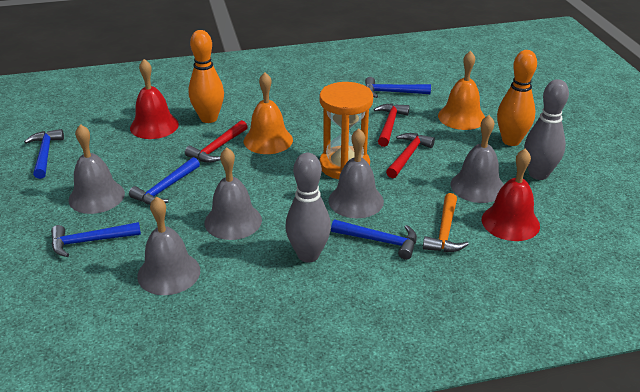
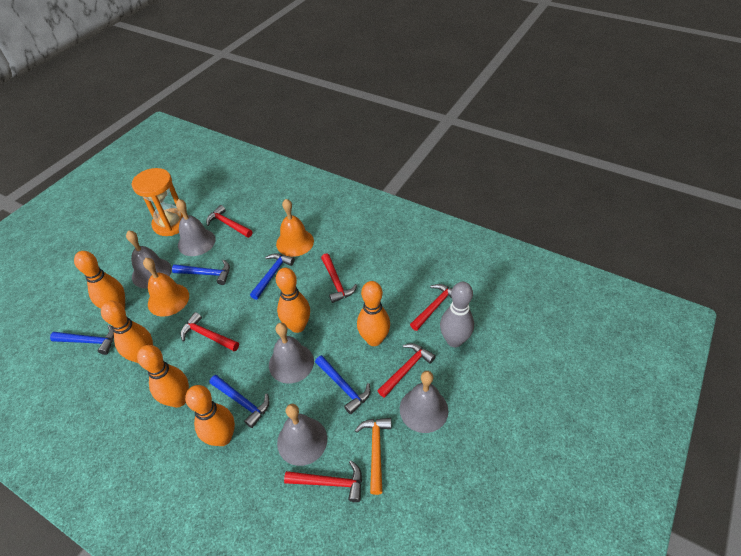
grey bowling pin: [285,153,331,263] [524,79,569,180] = 2 -> [440,282,474,347] = 1
orange bowling pin: [189,30,224,123] [497,50,537,146] = 2 -> [74,251,125,309] [101,300,153,363] [137,345,189,408] [185,385,235,446] [276,268,310,333] [357,281,390,346] = 6
red bell: [130,59,179,139] [482,149,540,241] = 2 -> none = 0
red hammer: [185,120,248,163] [374,104,410,147] [386,133,435,178] = 3 -> [180,312,239,352] [206,205,252,238] [284,460,362,502] [321,253,357,303] [377,343,436,398] [410,284,452,331] = 6

